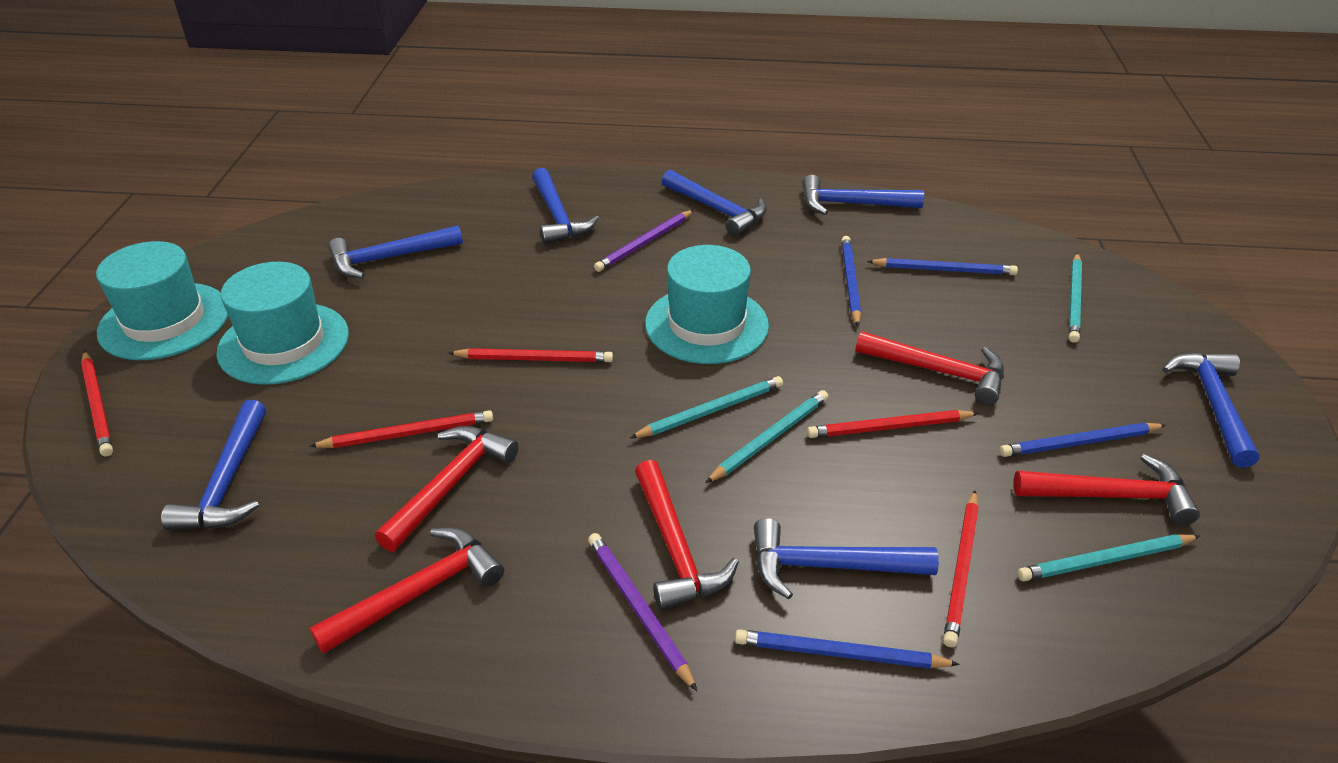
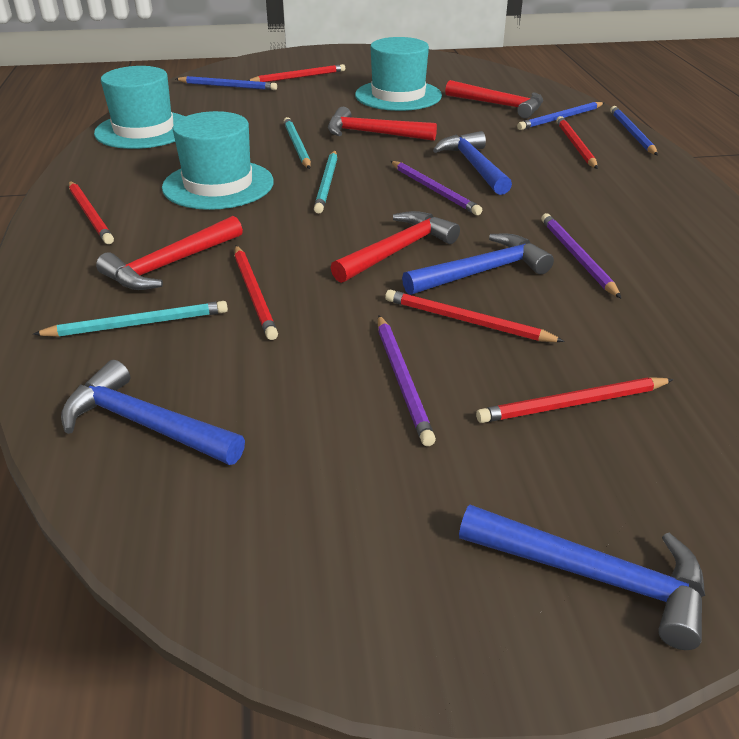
blue hammer: [161,400,266,530] [328,225,463,278] [532,168,599,244] [662,170,767,236] [754,518,939,599] [802,175,924,215] [1162,352,1259,468] = 7 -> [61,360,245,465] [402,234,554,295] [433,131,512,195] [459,505,705,650] = 4
blue pencil: [735,629,960,669] [841,236,861,326] [867,258,1018,275] [999,423,1166,457] = 4 -> [176,76,277,90] [517,102,604,130] [610,106,658,155] = 3
purple pencil: [588,533,697,691] [594,210,694,272] = 2 -> [378,315,436,446] [391,161,482,215] [541,213,621,298] = 3
red hammer: [310,527,504,654] [375,426,519,552] [635,460,739,611] [855,331,1004,405] [1013,454,1200,525] = 5 -> [96,216,243,290] [328,107,437,141] [330,211,460,283] [445,80,543,119] = 4
red pencil: [81,351,113,457] [309,410,493,448] [449,348,613,362] [807,410,979,438] [943,490,979,647] = 5 -> [69,181,114,244] [235,246,278,340] [247,64,345,82] [385,290,565,342] [476,377,674,423] [556,116,598,169] = 6
turquoise pencil: [630,376,783,438] [706,390,828,483] [1017,534,1200,581] [1069,253,1082,343] = 4 -> [33,301,228,337] [284,117,311,169] [314,151,337,214] = 3

